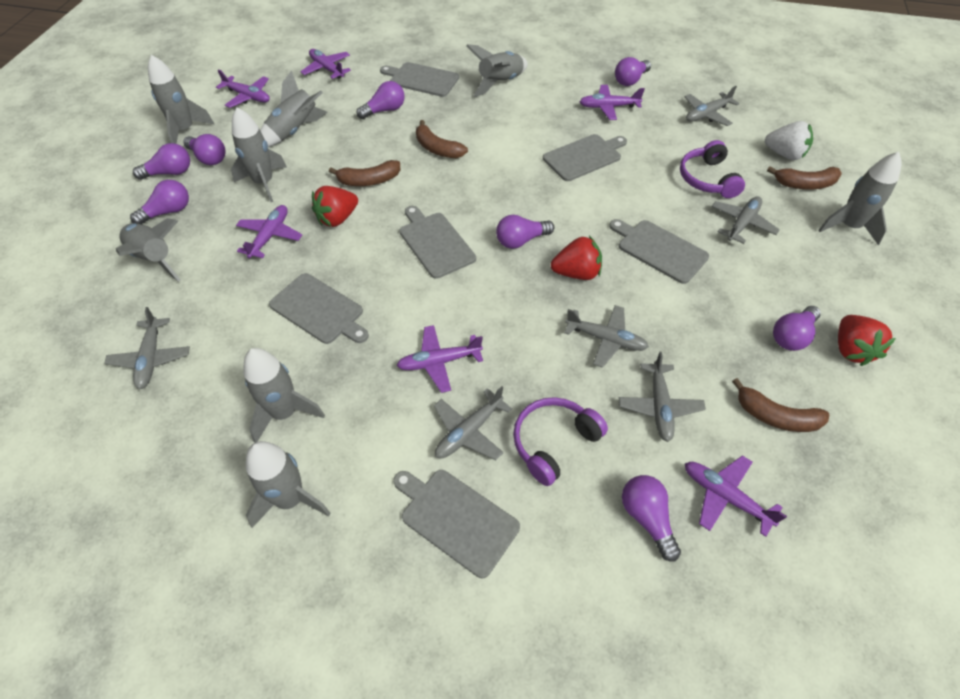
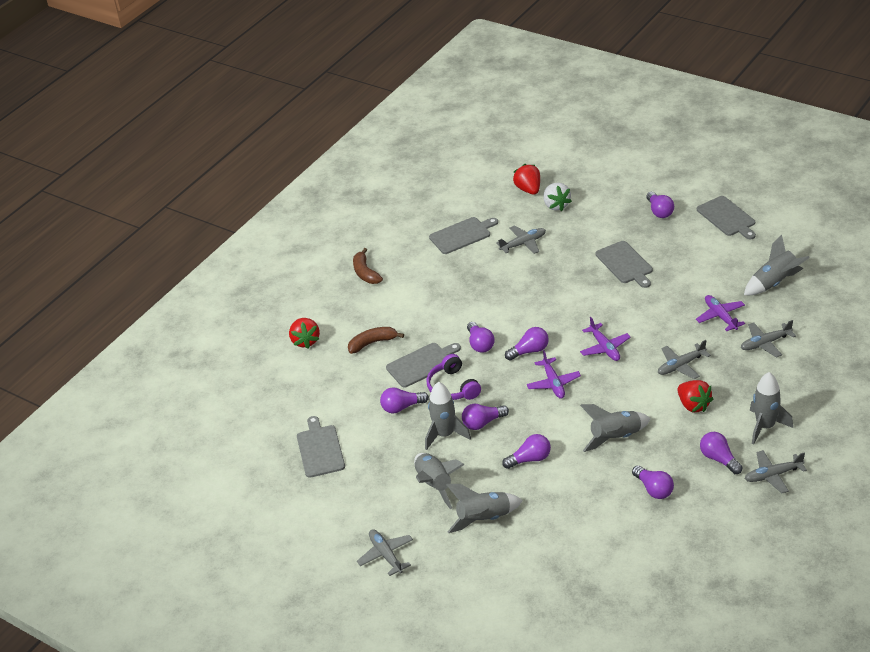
brown banana: [329,160,400,186] [416,120,468,158] [732,378,829,432] [767,166,842,190] = 4 -> [348,327,404,354] [353,248,383,284] = 2
grey cutting board: [269,273,369,344] [380,62,459,97] [393,470,520,578] [399,206,476,279] [543,134,627,181] [609,219,709,284] = 6 -> [297,416,345,478] [386,343,461,387] [429,217,498,254] [595,241,653,288] [697,196,756,239] = 5
grey plane: [104,307,190,389] [434,386,512,460] [564,305,649,368] [619,352,706,442] [685,86,739,126] [712,196,780,244] = 6 -> [357,529,413,576] [496,226,546,254] [658,340,711,379] [741,320,796,358] [745,450,807,493] = 5
grey rocket: [116,218,181,282] [148,55,214,144] [231,107,287,202] [243,348,325,443] [246,441,330,528] [260,70,328,147] [466,44,528,97] [818,152,902,245] = 8 -> [414,453,465,509] [425,382,471,450] [446,484,523,533] [580,404,651,452] [744,234,810,295] [750,372,793,444] = 6
purple headphones: [513,397,608,486] [680,140,745,198] = 2 -> [426,354,481,400] = 1
purple plane: [216,69,270,108] [236,205,302,258] [300,49,351,79] [396,325,483,393] [579,85,645,120] [685,455,787,537] = 6 -> [527,350,581,399] [580,317,631,361] [696,295,745,331] = 3

